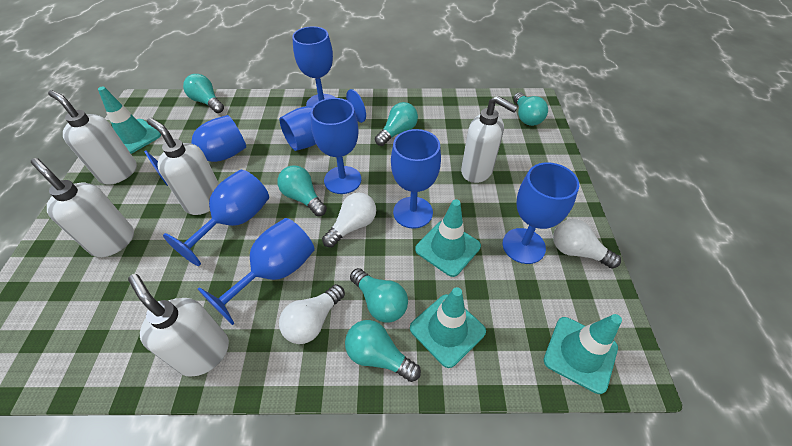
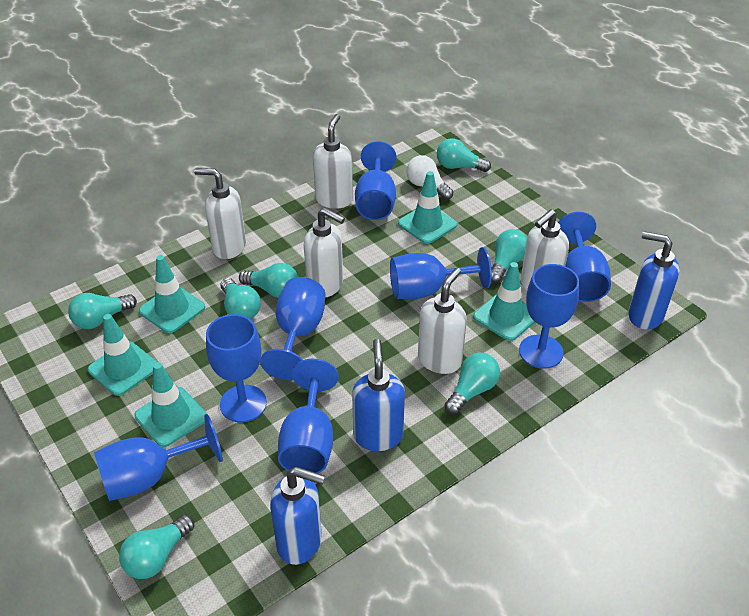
blue soap dispenser: none = 0 -> [270,467,325,565] [352,339,405,451] [628,231,680,330] = 3
turquoise light bulb: [183,74,224,113] [277,165,327,216] [345,320,421,382] [350,268,408,322] [375,102,418,146] [513,92,548,126] = 6 -> [68,293,137,329] [119,514,194,579] [221,278,261,319] [239,263,298,298] [437,138,491,172] [445,353,500,414] [491,229,527,283] = 7
turquoise traffic cone: [98,86,161,154] [410,287,486,368] [415,199,481,277] [544,314,622,394] = 4 -> [88,314,157,396] [134,362,207,447] [139,255,205,333] [398,171,457,244] [473,262,535,341] = 5
white light bulb: [279,284,345,344] [322,193,376,247] [553,219,621,269] = 3 -> [406,155,453,200] = 1

